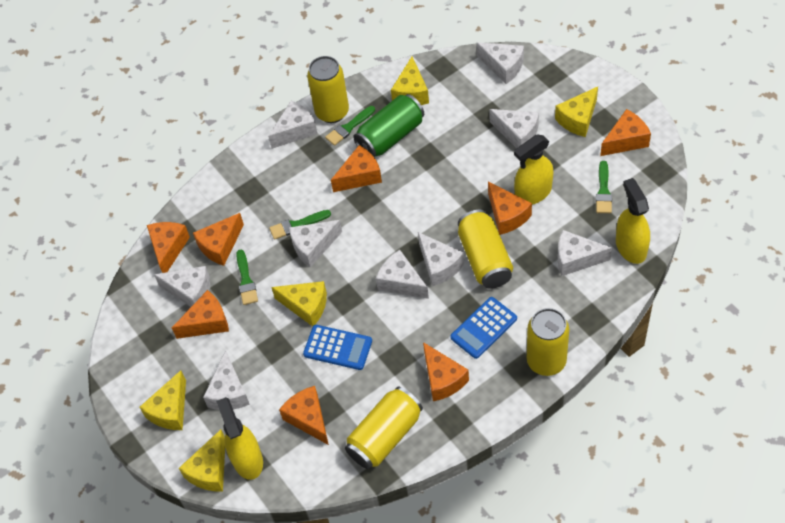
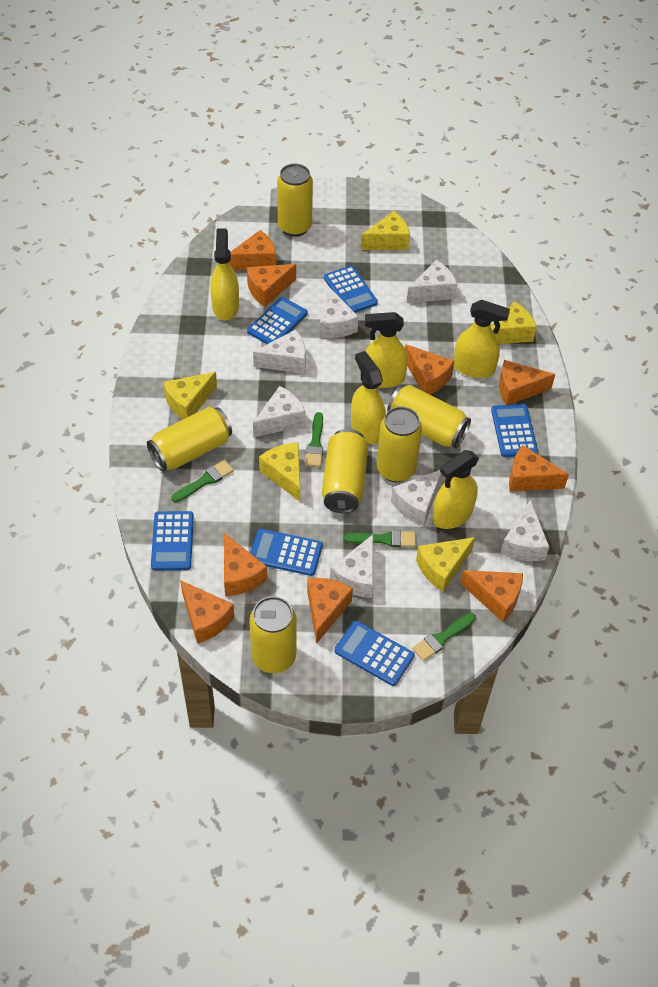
blue calculator: [303,325,372,370] [450,297,517,359] = 2 -> [151,511,194,570] [247,297,308,344] [250,529,323,576] [324,266,378,313] [334,621,414,686] [491,404,538,457] = 6
green can: [353,94,424,157] = 1 -> none = 0
orange cheese: [147,222,190,273] [172,290,229,339] [193,213,244,266] [279,386,329,445] [331,145,382,192] [423,342,469,401] [488,181,532,235] [600,109,651,156] = 8 -> [180,580,234,644] [224,533,267,596] [229,230,276,270] [247,264,296,307] [307,578,353,644] [405,344,454,394] [460,570,523,622] [499,360,555,405] [509,445,569,492] = 9
white cheese: [154,266,210,307] [203,351,250,410] [268,101,317,149] [289,220,342,268] [376,250,429,299] [418,232,464,286] [476,42,524,84] [489,109,539,148] [558,230,612,276] = 9 -> [253,329,306,374] [253,386,306,437] [319,286,359,338] [330,535,373,598] [391,470,442,526] [406,260,457,303] [501,499,549,561] = 7
yellow can: [307,56,349,123] [345,387,423,469] [458,210,513,289] [527,308,569,376] = 4 -> [147,407,232,472] [249,596,297,673] [277,164,313,237] [322,429,368,513] [377,406,422,482] [387,385,471,448] = 6
yellow spray bottle: [216,397,263,480] [514,135,554,205] [616,178,650,264] = 3 -> [210,228,239,321] [351,351,386,444] [365,312,408,388] [432,450,479,529] [454,300,510,378] = 5

